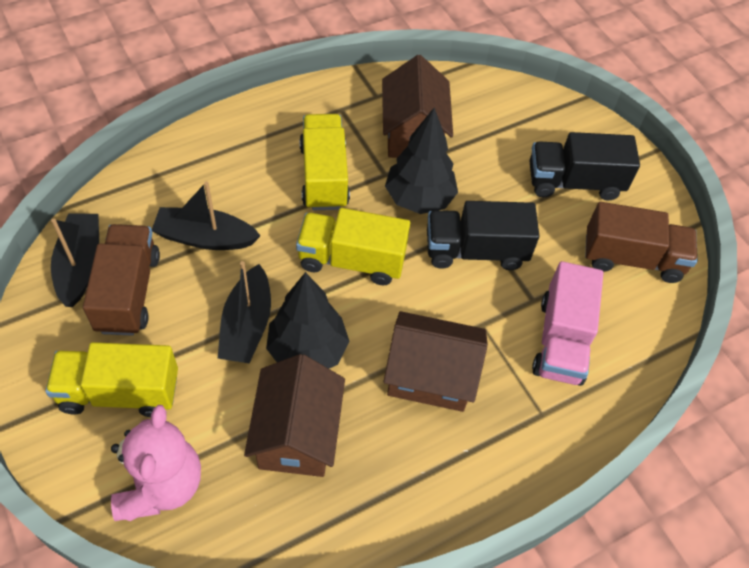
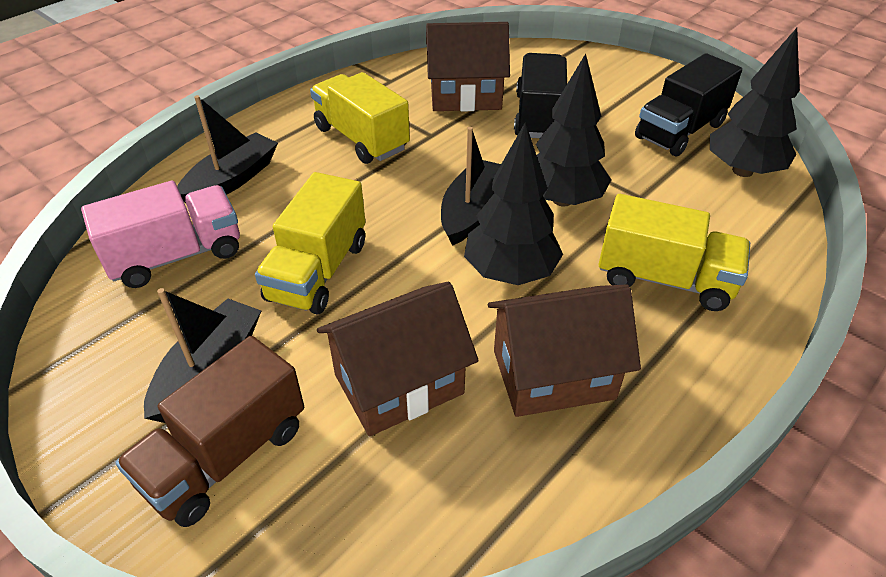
black tree: [266,272,349,369] [385,108,458,214] = 2 -> [464,122,563,285] [536,54,611,207] [710,28,800,177] = 3
brown truck: [83,224,160,336] [585,202,698,283] = 2 -> [115,336,304,527] = 1
pink teddy bear: [111,405,201,521] = 1 -> none = 0

